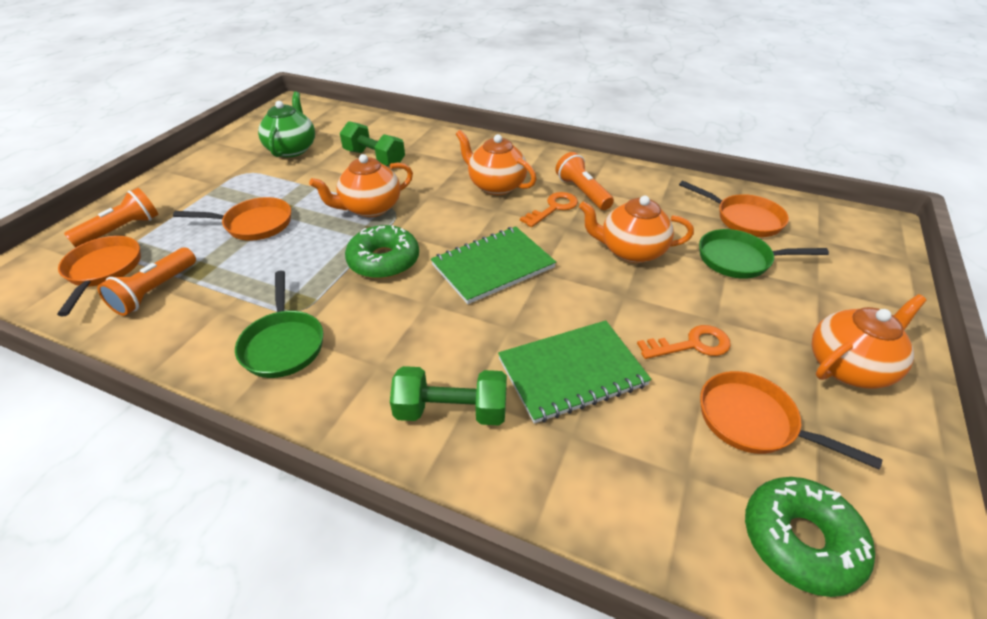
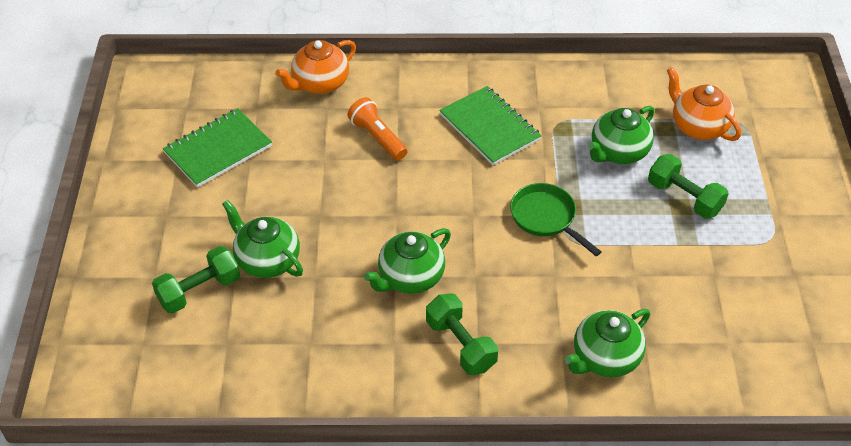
green donut: [345,225,419,279] [745,477,875,597] = 2 -> none = 0
green dumbbell: [340,121,405,166] [390,366,507,425] = 2 -> [152,246,240,313] [426,293,498,375] [648,154,729,219] = 3
green pan: [235,271,323,378] [699,229,829,279] = 2 -> [510,183,601,256] = 1
green teapot: [258,92,315,157] = 1 -> [222,200,303,278] [364,228,451,294] [564,309,650,377] [588,106,654,164] = 4
orange flashlight: [64,188,159,248] [97,248,196,316] [555,152,614,210] = 3 -> [347,97,408,160] = 1
orange key: [520,192,578,227] [637,325,731,359] = 2 -> none = 0
orange pan: [57,236,141,317] [173,197,291,241] [679,180,789,237] [700,371,882,469] = 4 -> none = 0
orange teapot: [309,154,413,217] [456,130,536,195] [579,196,694,263] [811,294,927,389] = 4 -> [275,40,356,94] [667,67,741,141] = 2

